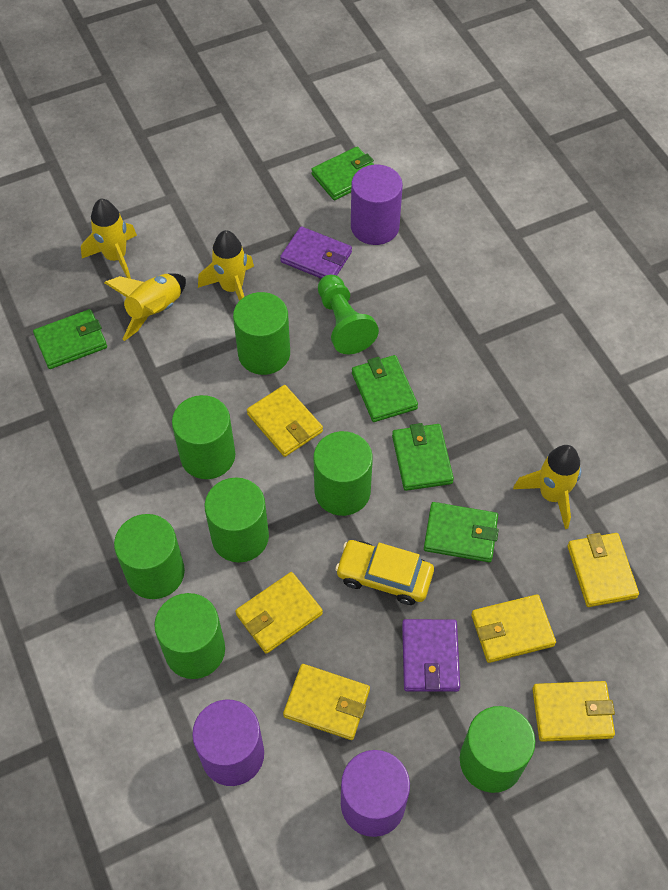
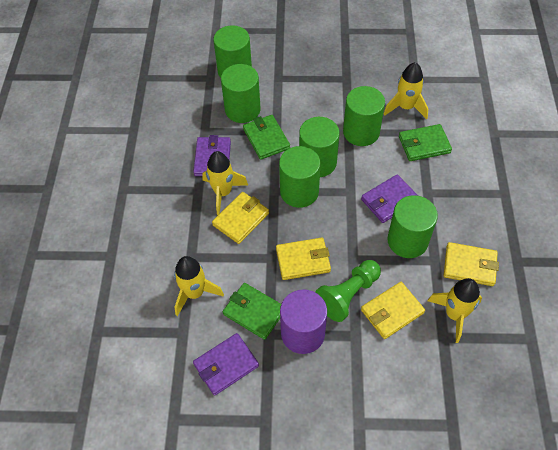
green cylinder: [114,514,185,599] [154,593,225,679] [172,395,236,479] [204,477,269,563] [233,292,290,375] [313,431,373,516] [460,706,535,793] = 7 -> [213,26,252,78] [221,64,261,123] [279,146,320,208] [299,117,339,177] [343,86,385,146] [387,195,438,258] = 6
green wallet: [33,309,107,369] [311,146,374,200] [352,355,418,422] [392,423,454,491] [424,502,499,562] = 5 -> [223,283,281,340] [243,115,290,160] [399,124,452,161] = 3
purple cylinder: [192,699,264,786] [341,750,410,837] [351,165,403,245] = 3 -> [280,289,327,354] = 1
purple wallet: [280,226,352,279] [402,619,460,692] = 2 -> [193,135,231,176] [193,333,259,396] [361,174,418,223] = 3
yellow car: [335,540,434,605] = 1 -> none = 0
yellow wallet: [235,572,323,654] [247,385,323,457] [283,664,370,740] [471,594,556,663] [532,681,615,742] [567,533,639,607] = 6 -> [212,192,269,244] [276,237,331,280] [361,282,425,339] [444,242,499,286] = 4

